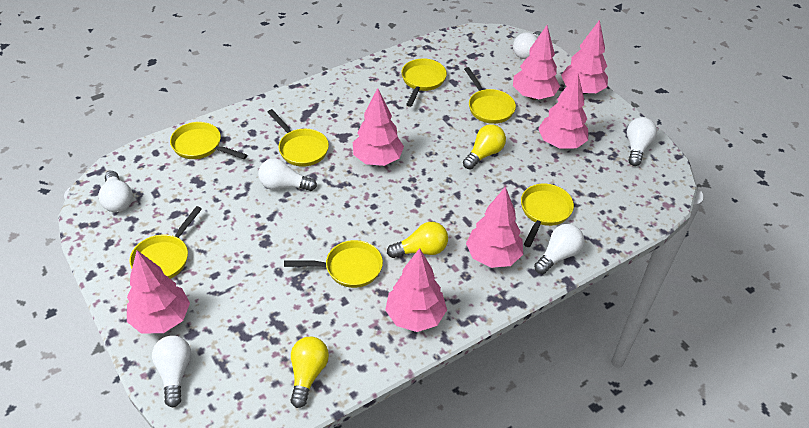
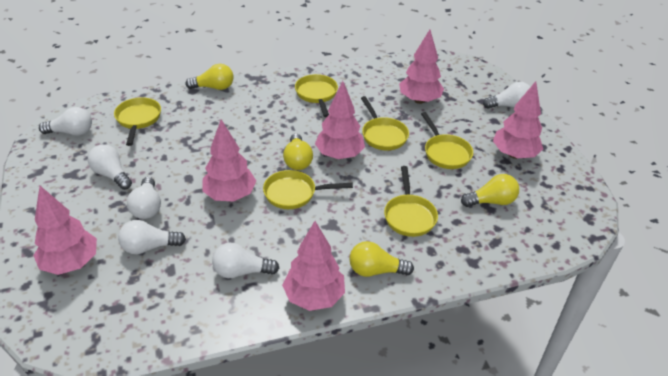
pink tree: [127,250,190,334] [353,88,404,166] [385,248,447,332] [466,186,523,268] [513,25,560,100] [538,73,588,148] [561,20,608,94] = 7 -> [33,186,97,275] [202,119,256,201] [282,221,345,311] [315,81,365,159] [399,30,444,104] [493,81,543,159] = 6
yellow light bulb: [291,337,329,408] [387,222,448,258] [463,124,506,170] = 3 -> [185,64,234,90] [283,134,313,170] [349,241,414,277] [461,174,519,207] = 4
yellow pan: [129,206,202,279] [170,122,247,159] [268,109,329,167] [284,240,383,288] [401,59,447,107] [464,67,516,124] [521,184,574,247] = 7 -> [114,97,161,146] [263,170,353,209] [295,74,338,117] [361,96,409,151] [384,166,438,237] [421,112,473,169] = 6

